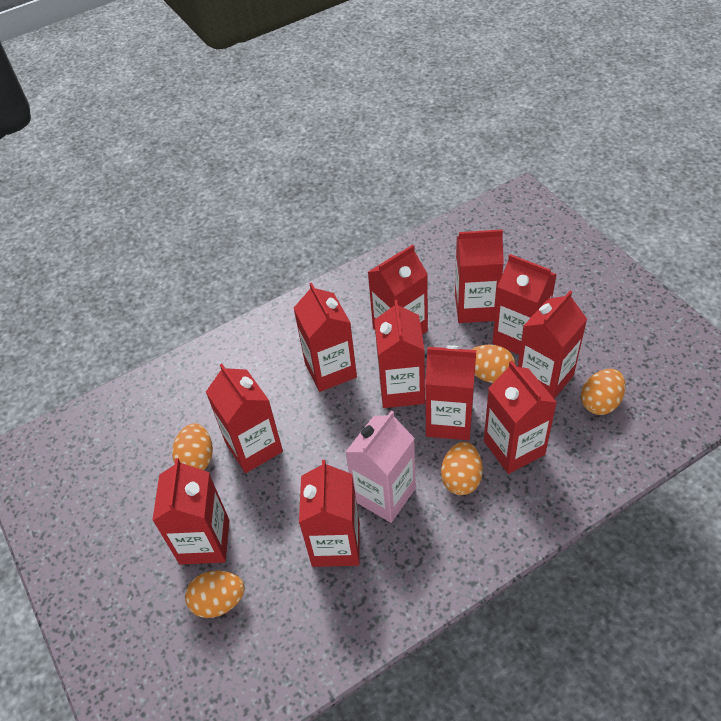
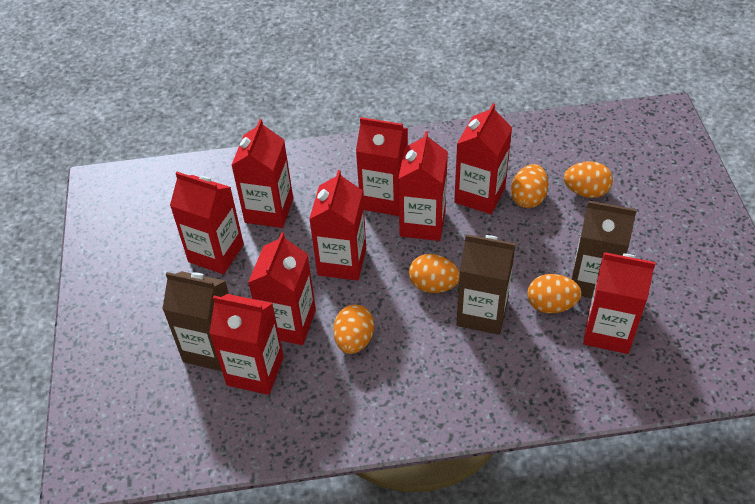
brown carton: none = 0 -> [163,271,229,371] [456,234,516,335] [572,201,637,298] = 3
pink carton: [346,410,416,523] = 1 -> none = 0
red carton: [152,458,229,564] [206,364,283,473] [294,283,357,392] [299,460,360,567] [368,245,428,335] [374,300,425,408] [425,345,476,440] [455,229,504,323] [484,361,557,474] [492,254,557,355] [518,291,587,399] = 11 -> [170,172,244,274] [209,294,284,395] [232,119,293,228] [248,232,316,345] [309,170,366,281] [356,117,408,216] [398,131,448,241] [454,103,512,214] [583,252,656,354] = 9

